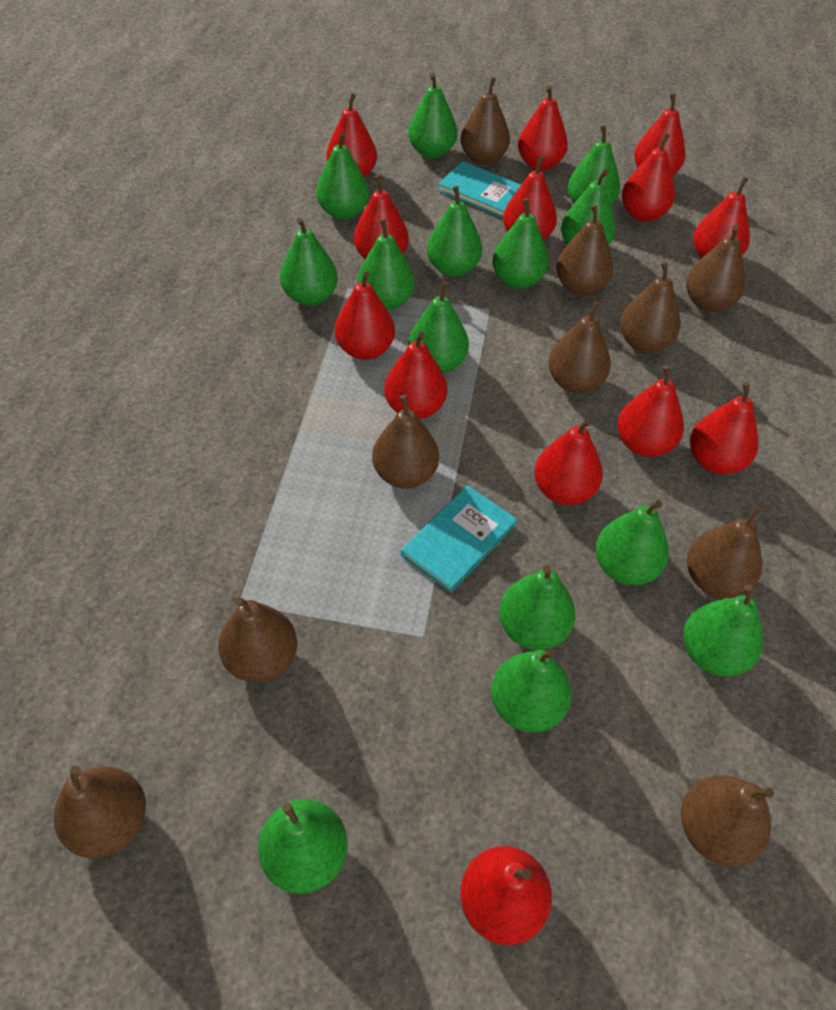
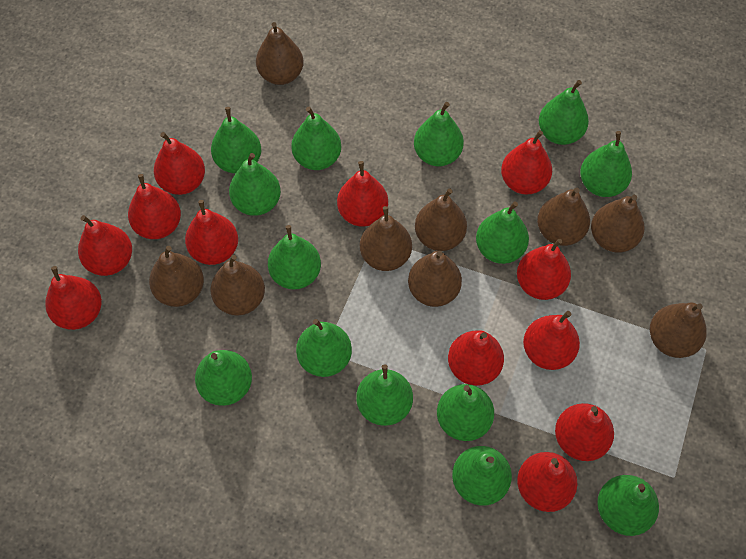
brown pear: [54,766,146,858] [218,597,297,683] [372,395,439,489] [461,77,510,165] [548,301,611,393] [556,205,613,295] [620,261,681,353] [681,775,774,866] [686,225,745,312] [687,506,762,598] = 10 -> [149,246,204,307] [210,255,265,316] [256,22,304,85] [360,206,412,271] [408,250,462,307] [415,188,467,251] [537,188,590,246] [591,195,644,253] [650,303,707,358] = 9
red pear: [327,93,377,178] [335,272,395,360] [354,175,409,259] [384,332,447,419] [460,846,552,945] [503,156,557,241] [518,85,568,171] [534,419,603,505] [617,365,684,457] [622,133,675,222] [634,93,685,176] [690,382,758,474] [693,177,750,259] = 13 -> [45,266,102,330] [78,215,132,276] [128,174,181,239] [154,132,205,195] [185,200,238,265] [337,161,388,227] [448,330,504,386] [501,130,552,195] [517,239,571,300] [517,452,577,512] [523,311,580,370] [555,403,614,461] = 12
turquoise book: [401,485,517,593] [438,161,521,218] = 2 -> none = 0

